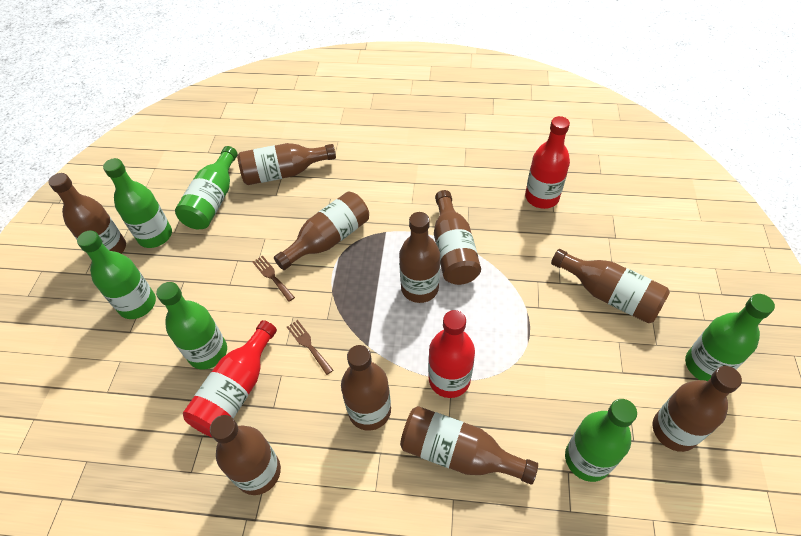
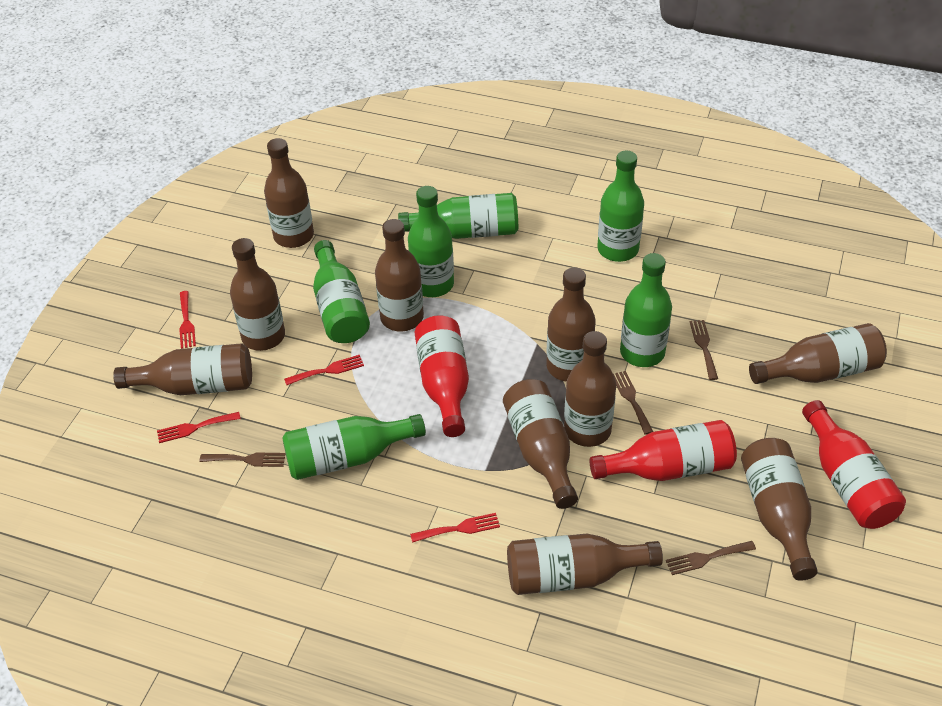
brown fork: [253,256,295,302] [287,320,333,375] = 2 -> [200,452,285,467] [613,371,653,435] [666,541,756,575] [690,320,718,380] = 4
red fork: none = 0 -> [157,412,241,443] [179,291,196,349] [284,355,364,385] [410,513,500,543] = 4

